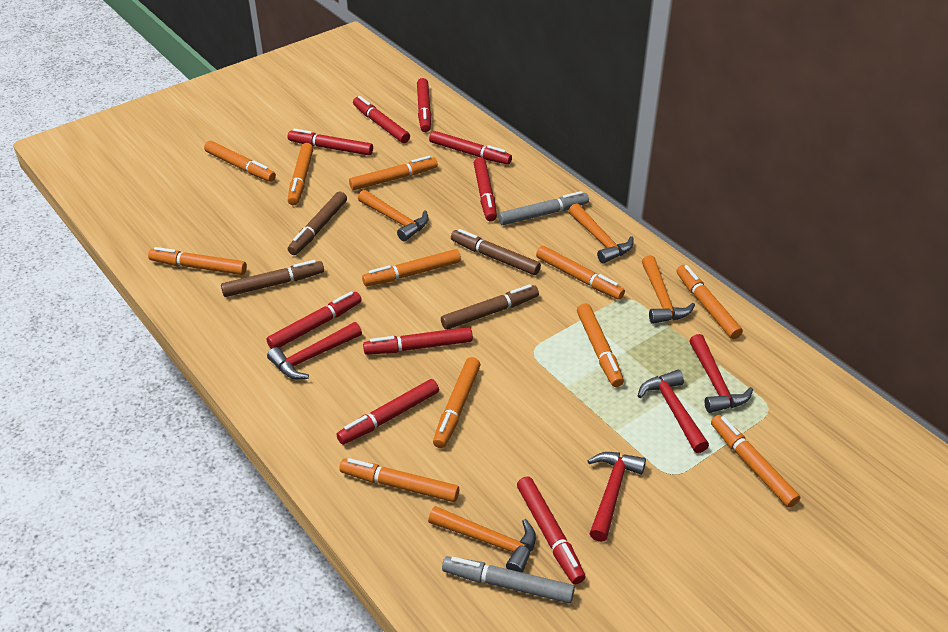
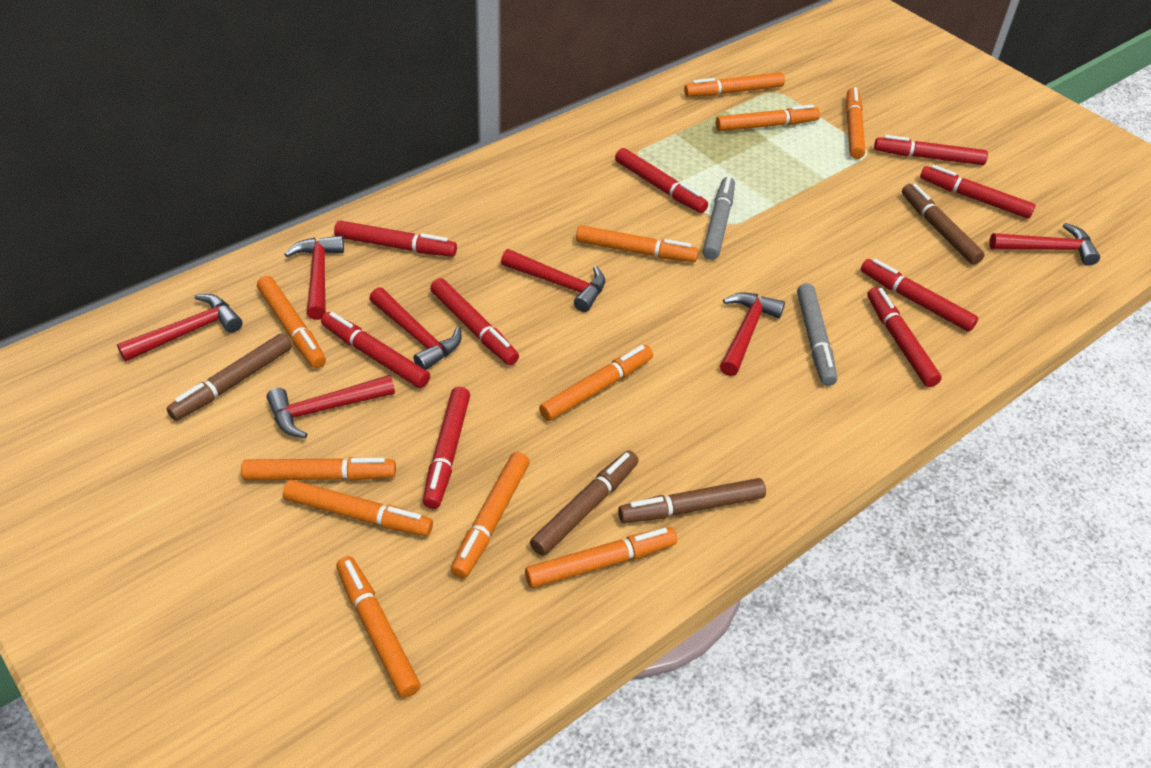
orange hammer: [358,190,429,241] [428,506,536,573] [569,203,634,264] [642,255,695,324] = 4 -> none = 0
red hammer: [267,322,362,379] [587,452,646,542] [638,370,709,453] [689,334,753,413] = 4 -> [117,294,243,362] [266,375,395,438] [285,236,344,320] [369,287,462,370] [501,249,605,312] [720,293,785,376] [989,223,1100,266] = 7

